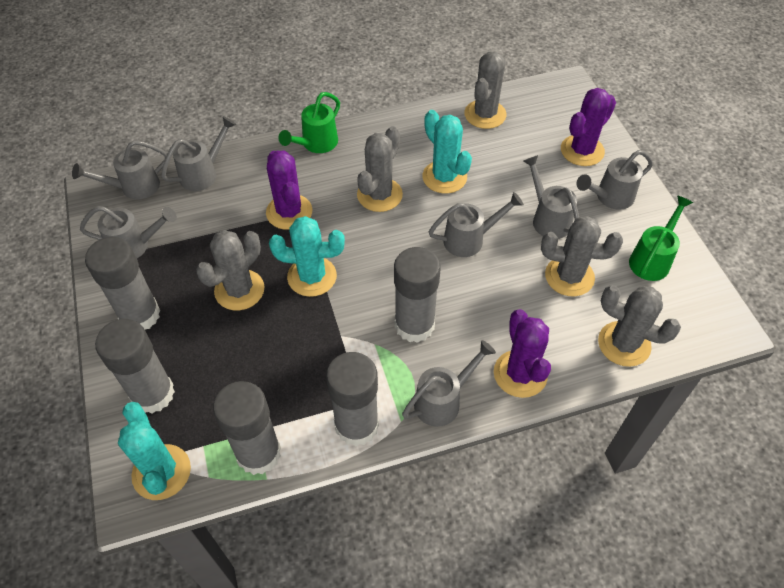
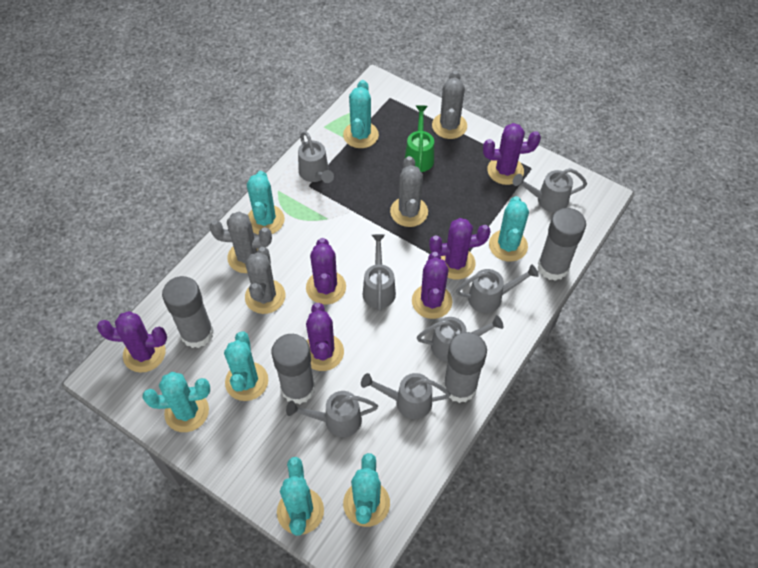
green watering can: [279,92,340,153] [629,195,693,281] = 2 -> [405,105,434,172] = 1
grey cactus: [196,230,265,310] [357,126,403,212] [464,52,507,129] [541,216,623,296] [598,285,681,367] = 5 -> [209,212,272,273] [245,247,285,314] [390,156,428,227] [432,71,467,139] = 4
grey glue stick: [85,237,160,329] [95,319,175,414] [213,381,281,475] [326,352,379,446] [394,247,441,343] = 5 -> [162,276,214,348] [271,334,315,404] [443,332,487,403] [538,208,586,281] = 4
purple cactus: [266,151,312,230] [494,309,551,398] [561,88,616,166] = 3 -> [97,311,167,373] [306,238,346,305] [306,303,344,371] [412,252,453,319] [429,218,491,279] [483,123,541,185] = 6
turquoise cactus: [118,402,191,500] [269,216,345,297] [422,110,472,194] = 3 -> [143,372,210,432] [224,332,268,401] [247,171,285,235] [277,457,324,536] [343,80,379,148] [343,453,390,527] [489,196,529,262] = 7

